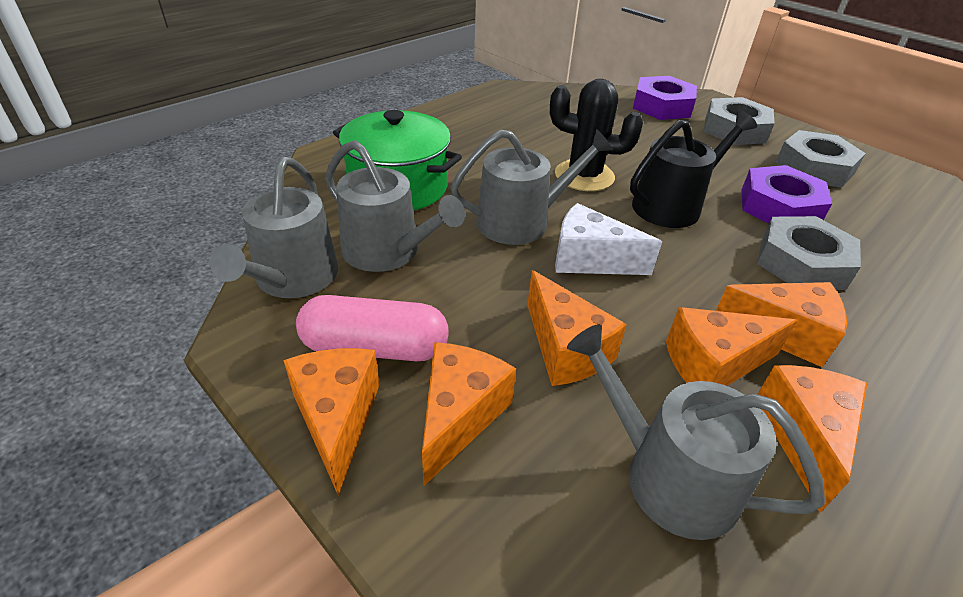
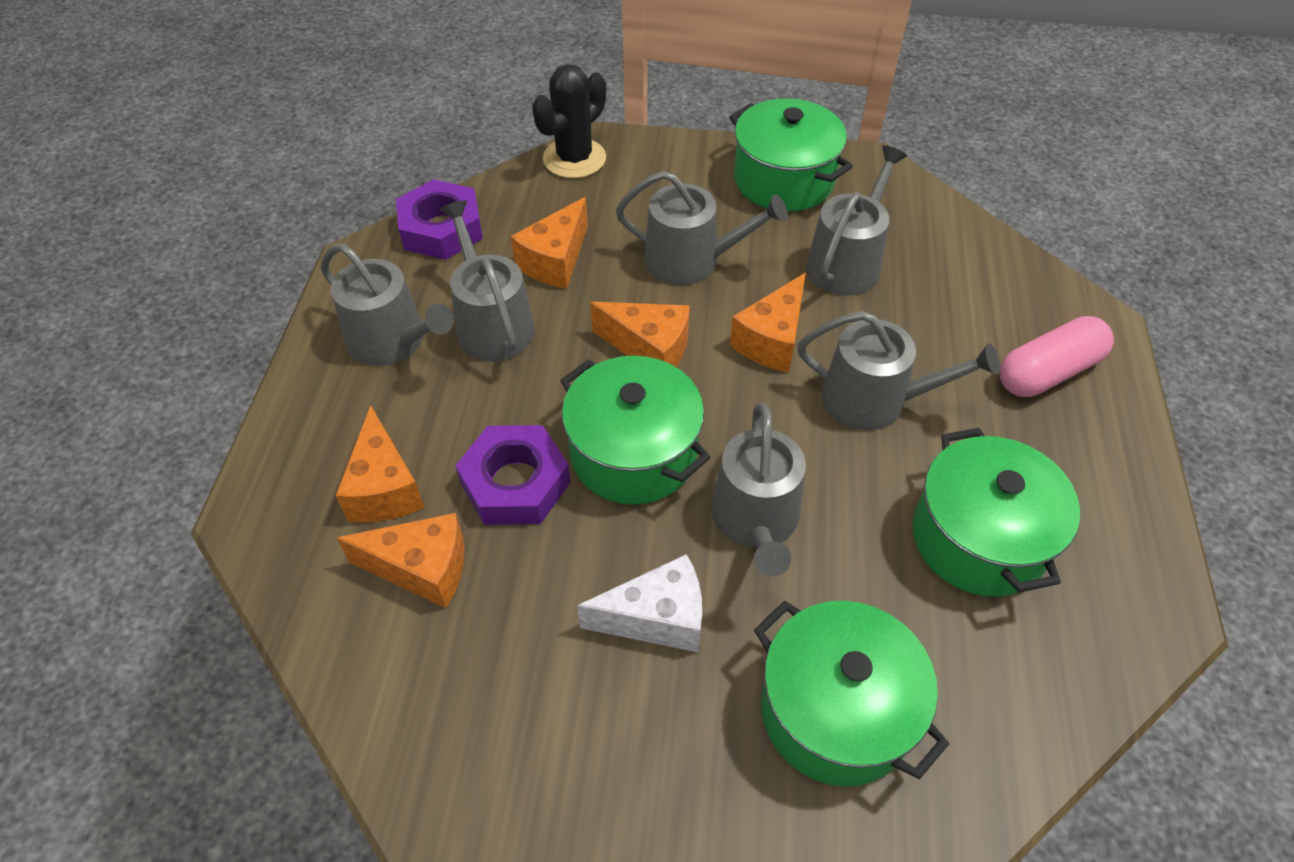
black watering can: [630,111,757,228] = 1 -> none = 0
green pot: [333,110,462,210] = 1 -> [560,356,711,505] [729,98,853,212] [754,601,949,787] [912,428,1080,597] = 4
grey nut: [704,97,775,145] [757,216,861,290] [776,130,866,188] = 3 -> none = 0
grey watering can: [210,157,338,298] [325,140,465,272] [450,129,613,245] [567,324,825,540] = 4 -> [321,244,454,366] [440,201,535,362] [616,171,788,285] [711,403,806,577] [797,311,1000,430] [806,145,907,296] = 6
orange cheese: [283,348,380,496] [422,342,516,486] [527,270,627,386] [666,307,798,386] [716,282,847,367] [758,365,867,513] = 6 -> [335,405,425,522] [337,513,465,608] [511,197,588,289] [590,301,690,367] [730,273,806,372] = 5

